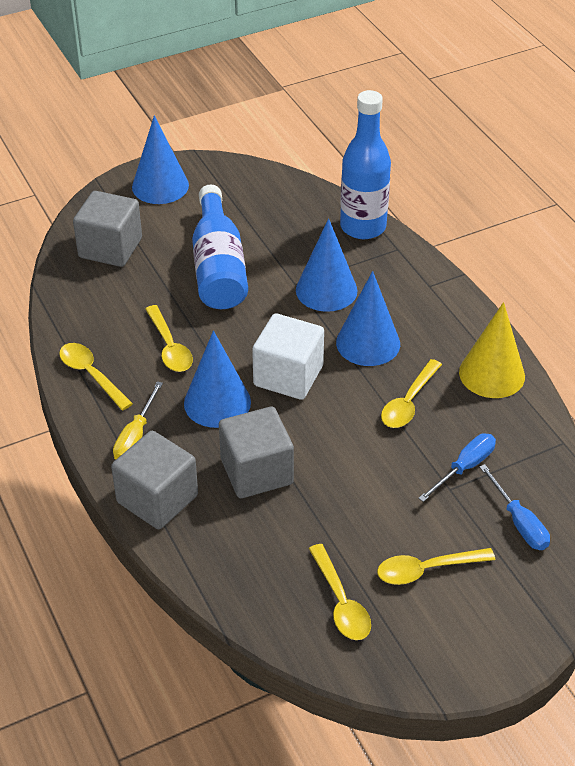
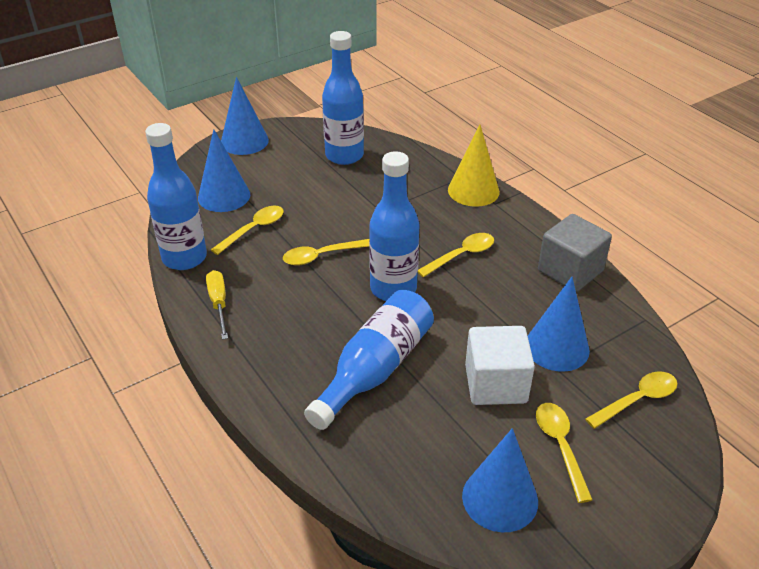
blue bottle: [192,185,248,309] [340,90,391,239] = 2 -> [145,123,207,270] [304,290,434,430] [322,31,364,165] [369,151,420,301] = 4
blue screwdriver: [418,433,496,502] [479,464,550,550] = 2 -> none = 0
grey cube: [73,191,142,267] [111,431,198,529] [219,406,294,498] = 3 -> [538,214,612,292] = 1

